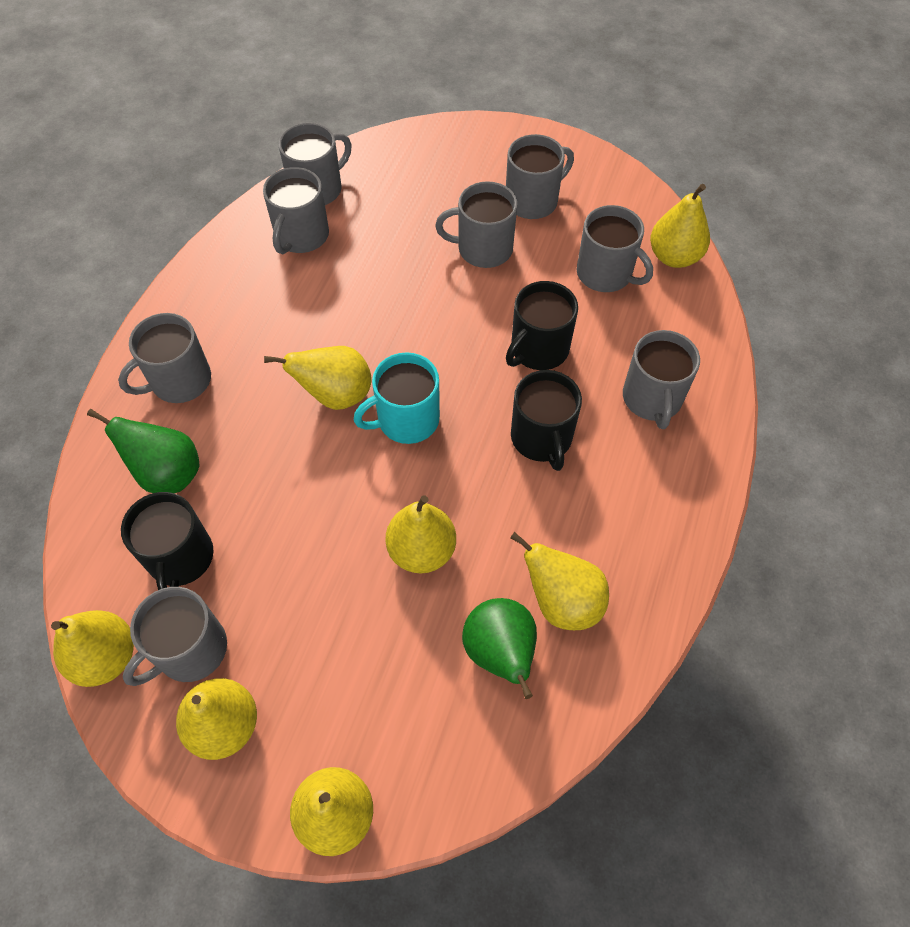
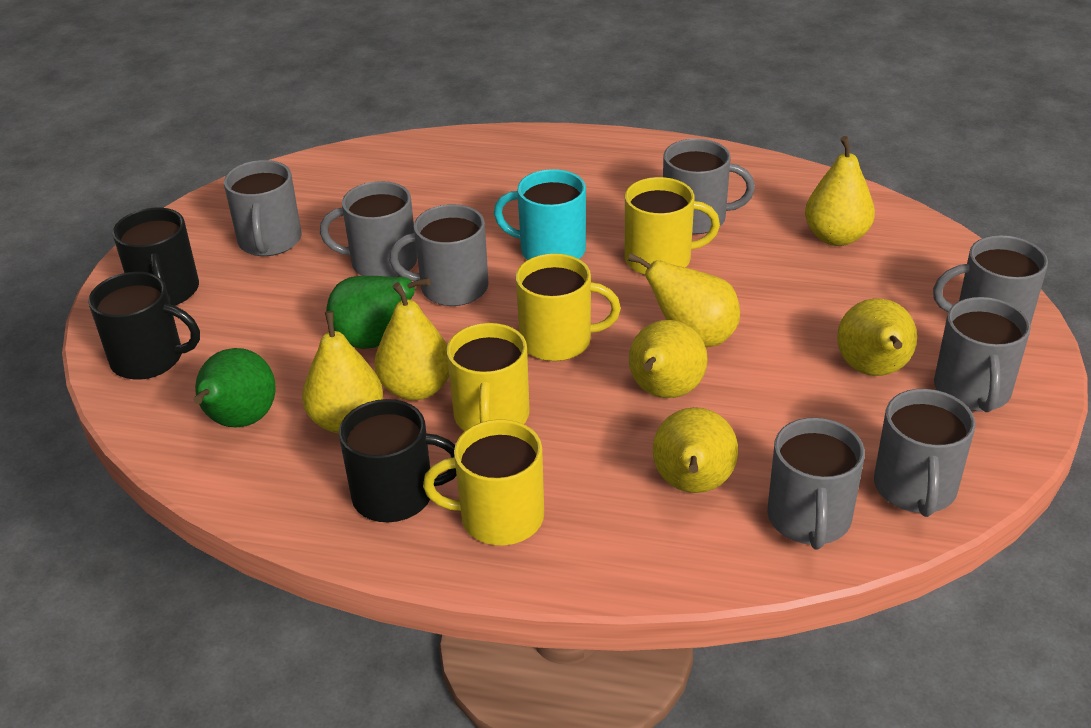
yellow mug: none = 0 -> [423,419,544,545] [447,323,530,431] [516,253,621,361] [625,177,720,275] = 4

